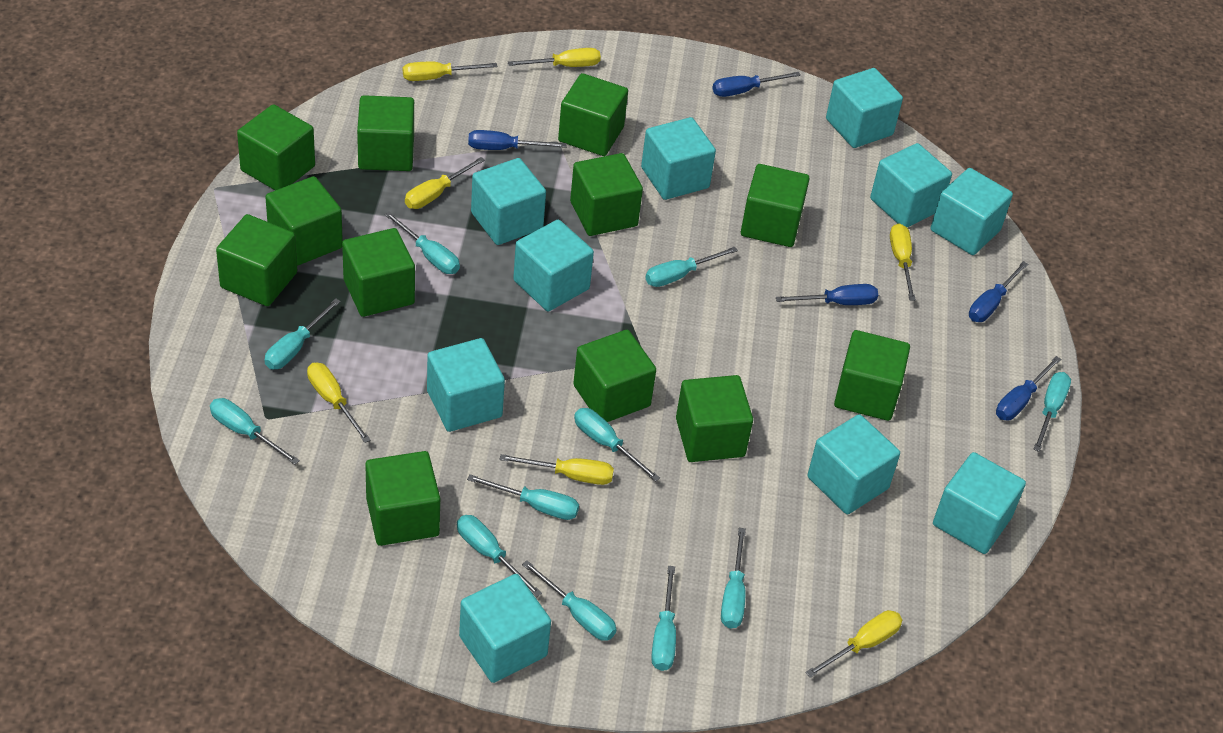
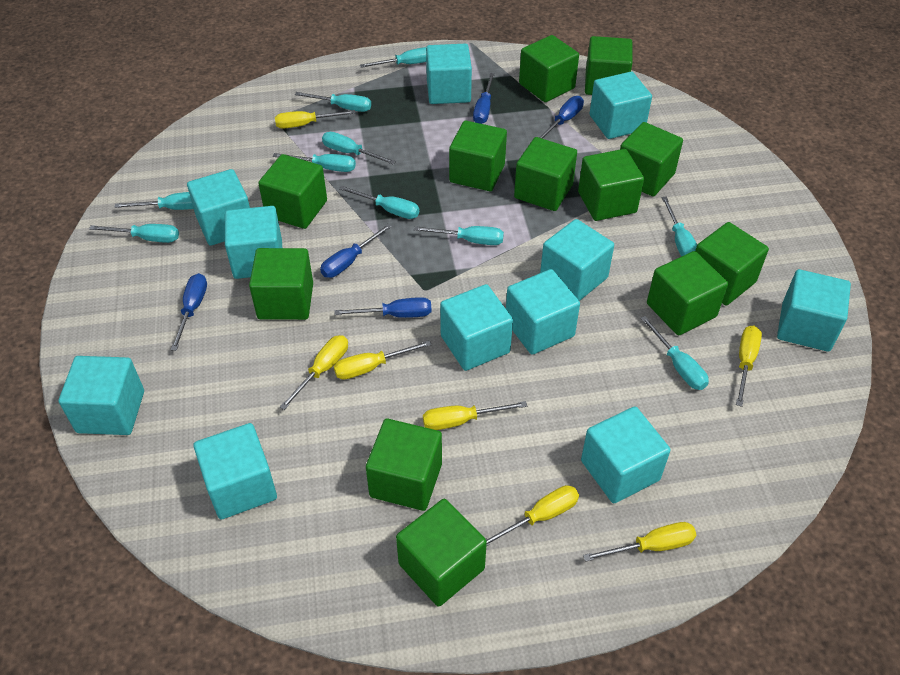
turquoise cube: [427,338,505,432] [459,574,551,683] [471,158,546,245] [513,219,594,311] [641,117,716,200] [807,414,900,514] [826,68,903,148] [870,143,952,227] [930,168,1013,255] [933,452,1026,554] = 10 -> [59,356,144,435] [187,169,250,246] [193,423,277,519] [225,206,282,279] [426,44,472,104] [440,284,513,371] [506,269,580,355] [540,219,614,301] [581,407,670,503] [589,72,652,139] [777,269,851,352] = 11
turquoise screwdriver: [210,398,300,465] [265,298,341,369] [384,212,460,274] [457,515,542,598] [467,474,579,520] [522,560,617,641] [574,408,660,482] [645,247,738,287] [651,566,676,671] [721,528,746,629] [1033,372,1071,452] = 11 -> [89,224,179,243] [114,192,194,210] [273,153,356,172] [295,92,371,112] [322,132,396,165] [339,186,419,219] [360,47,426,68] [414,226,504,245] [640,316,709,390] [661,197,697,257] = 10

